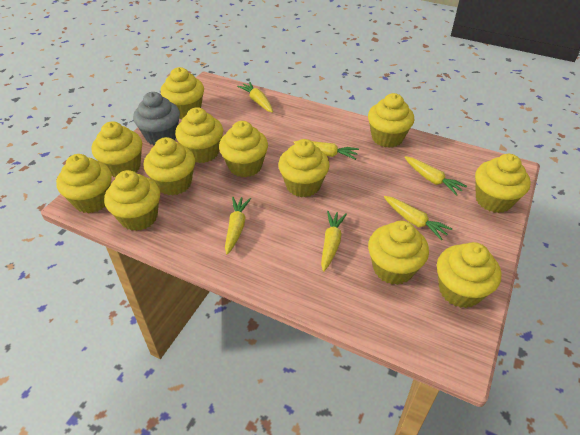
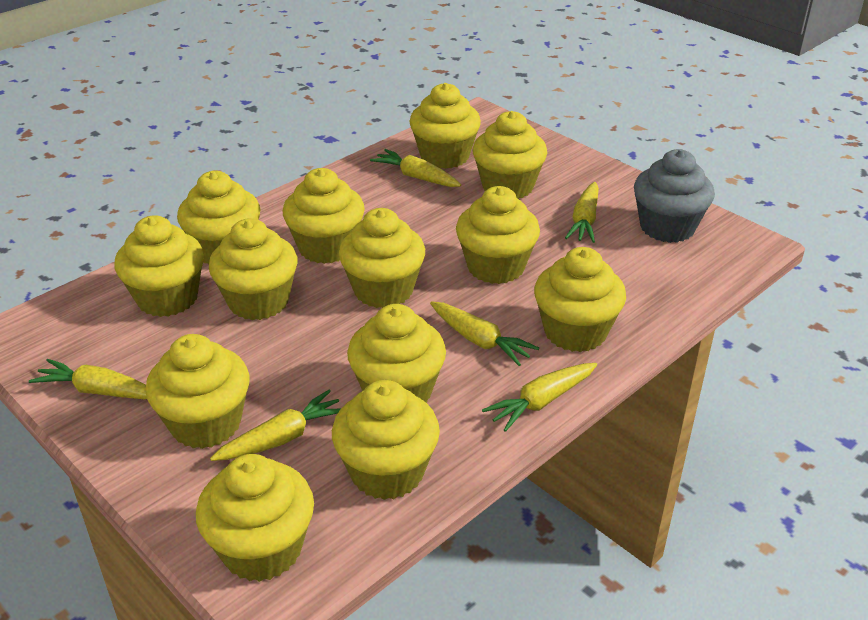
yellow cupcake: [56,154,112,213] [92,121,142,177] [104,170,160,231] [143,137,195,196] [160,67,204,119] [175,107,223,163] [219,121,268,177] [278,139,330,197] [368,93,414,148] [368,221,429,285] [437,242,501,308] [475,154,531,213] = 12 -> [115,215,204,317] [145,334,250,449] [177,171,261,264] [196,454,314,582] [209,218,297,320] [283,168,365,264] [332,380,440,500] [339,208,425,308] [347,304,446,403] [409,83,481,169] [456,186,540,284] [473,111,547,199] [534,247,626,352] = 13

